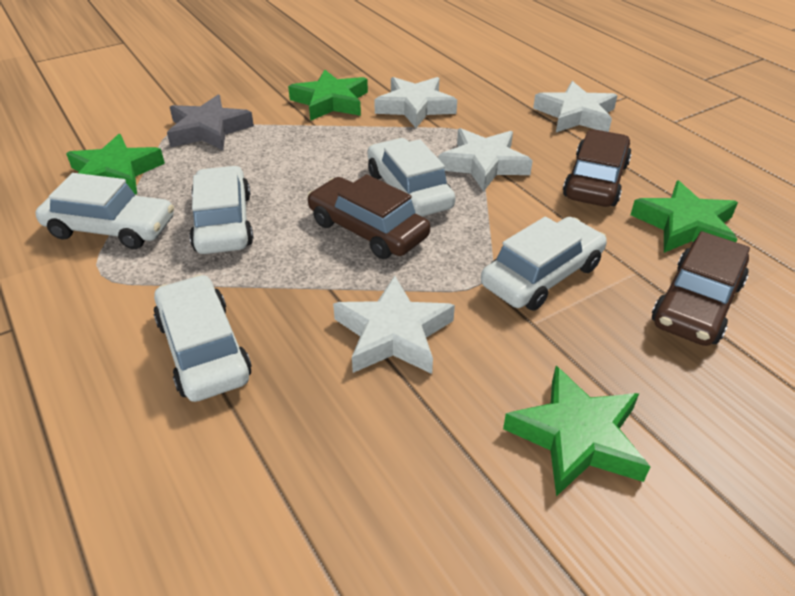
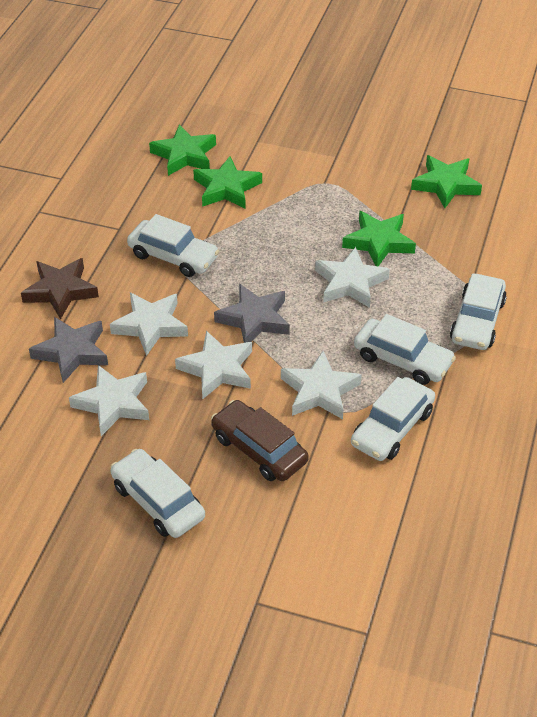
brown car: [307,174,430,259] [563,129,632,207] [652,231,750,346] = 3 -> [211,400,309,481] = 1
brown star: none = 0 -> [21,258,99,319] = 1
grey star: [167,95,254,150] = 1 -> [29,317,108,383] [214,284,290,343] = 2
white star: [333,276,455,374] [374,77,457,128] [438,128,533,192] [533,81,618,132] = 4 -> [69,365,149,436] [110,292,188,356] [175,331,252,400] [281,351,362,419] [315,247,390,308] = 5

